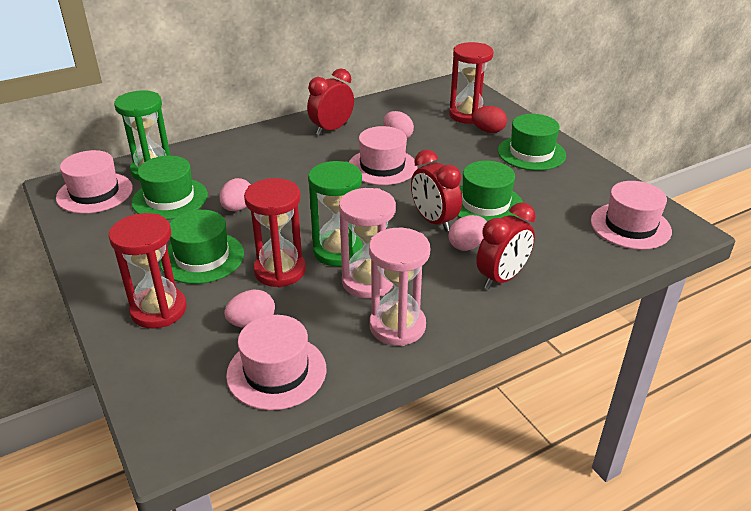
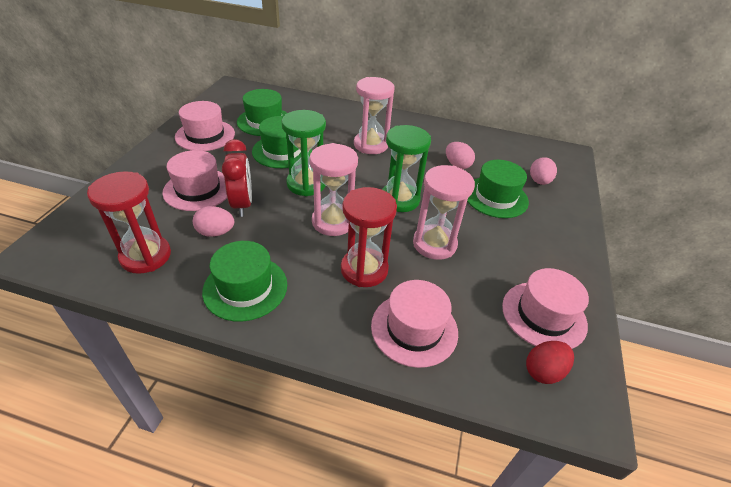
pink egg: [219,178,251,211] [224,290,275,328] [383,111,414,138] [449,215,487,251] = 4 -> [193,206,235,237] [446,142,475,169] [530,157,557,185] = 3
pink hourglass: [339,188,396,298] [369,228,430,346] = 2 -> [310,143,358,236] [354,77,395,154] [413,165,475,260] = 3
red clock: [307,69,354,135] [411,150,462,232] [476,202,536,289] = 3 -> [222,139,252,217] = 1
red hourglass: [109,213,187,328] [244,178,306,288] [449,42,493,124] = 3 -> [87,171,171,274] [341,187,397,287] = 2

